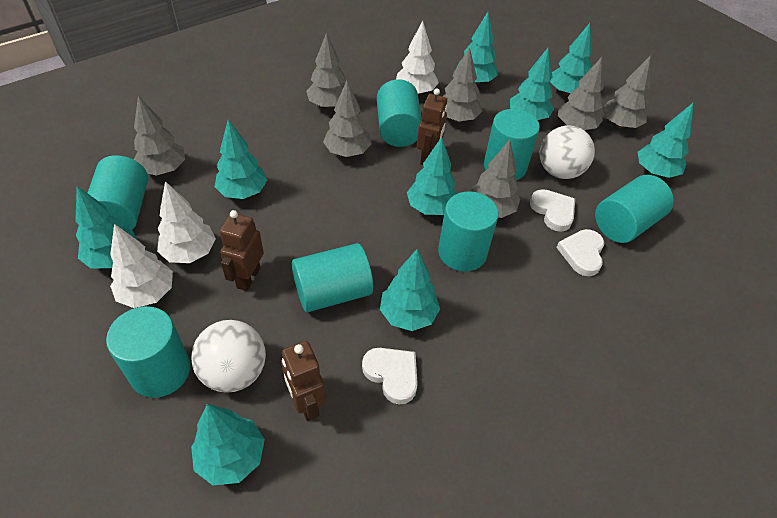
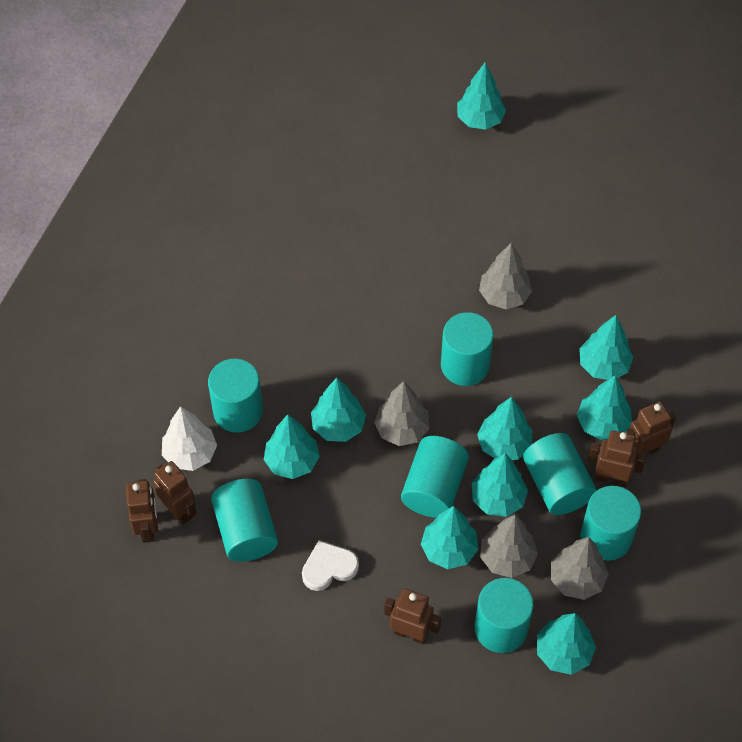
brown robot: [220,210,264,291] [281,341,326,421] [417,88,447,165] = 3 -> [126,479,158,543] [153,461,197,524] [384,589,441,644] [588,431,646,487] [625,401,676,460] = 5
grey tree: [134,95,185,176] [306,33,346,109] [323,81,372,157] [442,47,482,122] [470,140,520,218] [558,57,604,130] [602,55,651,129] = 7 -> [374,381,430,446] [479,243,532,309] [480,515,538,578] [551,537,609,600] = 4
white ball: [191,320,266,393] [540,126,595,179] = 2 -> none = 0
white heart: [362,348,418,404] [530,189,575,232] [556,229,605,276] = 3 -> [302,540,359,591] = 1
white tree: [110,224,173,308] [157,181,216,263] [396,21,439,95] = 3 -> [162,406,217,471] = 1

